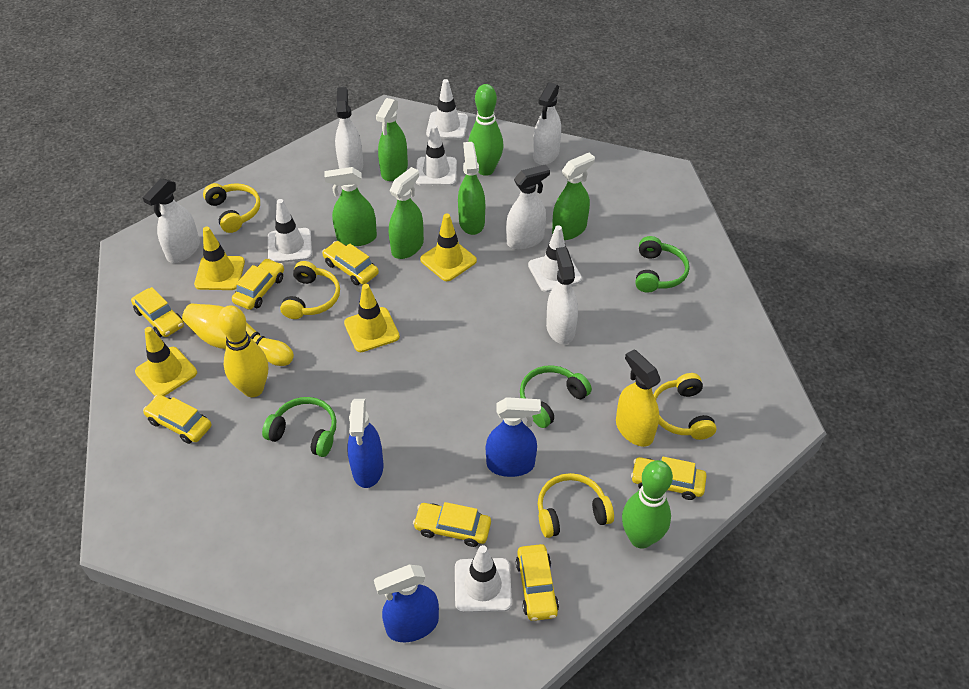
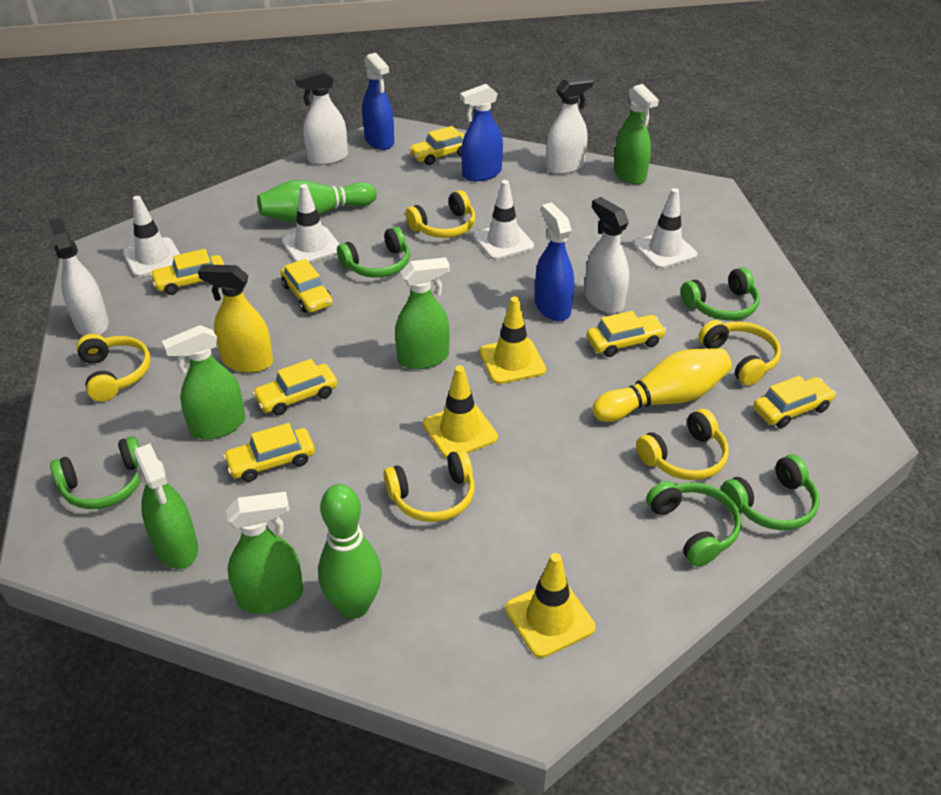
green headphones: [262,397,336,457] [520,365,592,428] [635,236,690,293] = 3 -> [50,436,141,509] [337,226,410,278] [646,481,741,567] [681,267,760,320] [721,454,819,530] = 5
white spray bottle: [143,178,200,263] [335,87,363,172] [506,164,550,250] [533,83,561,165] [546,247,578,344] = 5 -> [49,218,109,336] [295,69,348,165] [546,76,594,174] [585,197,629,313] = 4
white traffic cone: [268,199,312,263] [416,125,457,186] [426,79,468,140] [455,545,512,613] [528,225,582,292] = 5 -> [123,196,180,277] [282,184,339,263] [473,180,534,260] [634,188,697,269] = 4
yellow bowling pin: [182,303,294,366] [218,305,268,397] = 2 -> [592,348,732,422] = 1
yellow headphones: [203,183,260,233] [280,261,340,319] [538,473,614,538] [653,373,716,440] = 4 -> [76,334,151,402] [384,449,475,522] [405,190,476,238] [636,409,729,480] [698,320,781,386] = 5
yellow traffic cone: [135,327,197,396] [194,227,245,290] [344,284,400,352] [420,213,477,281] = 4 -> [423,365,498,458] [479,297,546,384] [505,553,596,658] = 3

